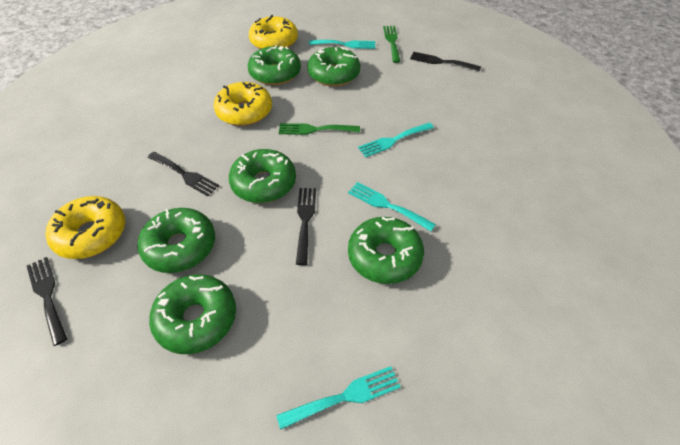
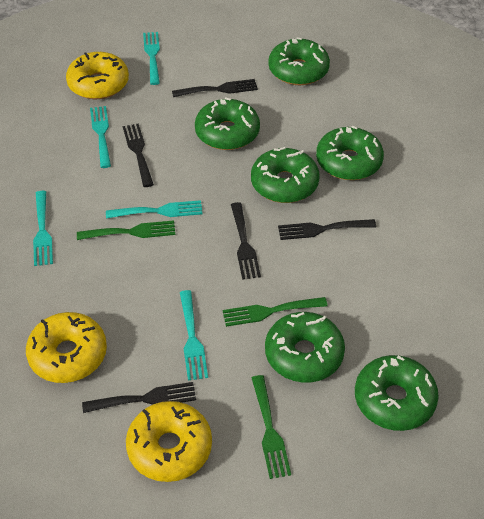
black fork: [27,257,67,346] [147,152,219,196] [296,188,316,265] [410,52,481,71] = 4 -> [82,382,196,413] [123,123,154,187] [172,79,258,97] [231,202,261,280] [278,219,376,240] = 5
green fork: [279,123,360,135] [383,26,401,63] = 2 -> [77,220,175,240] [222,297,328,327] [252,375,291,479] = 3
turquoise fork: [276,366,401,430] [309,40,375,49] [348,182,436,231] [358,123,434,157] = 4 -> [33,191,53,266] [90,106,111,168] [106,200,202,219] [143,32,160,85] [180,290,208,380] = 5

